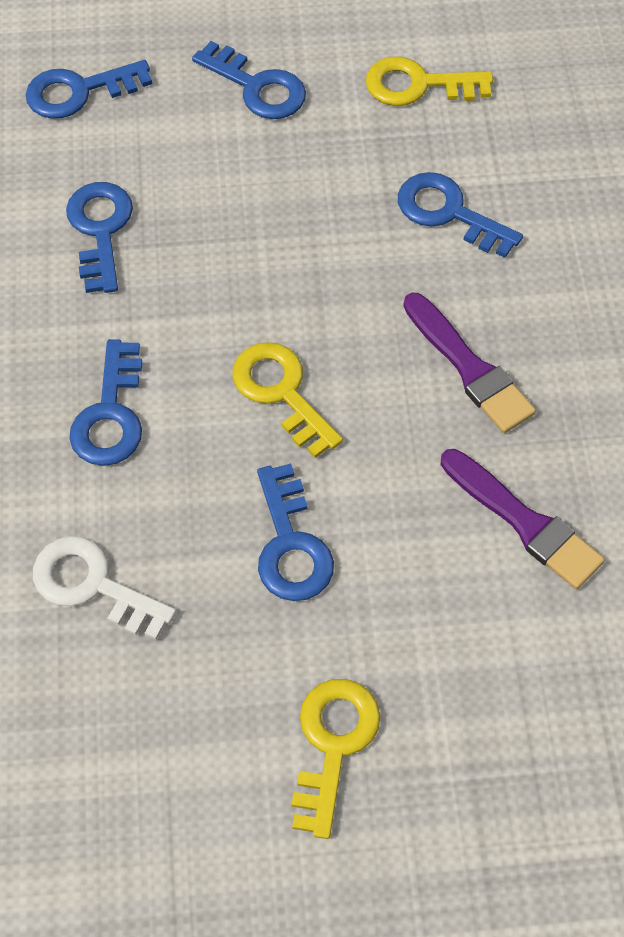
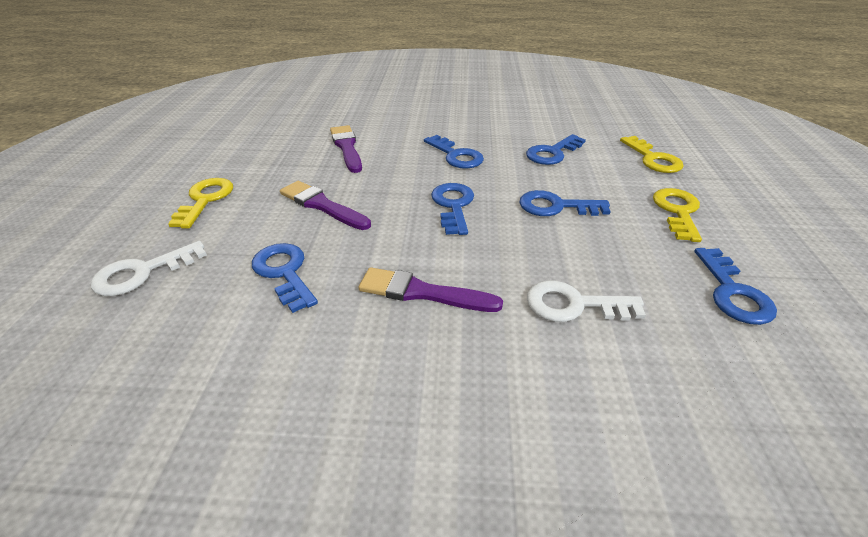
purple brush: [403,293,536,433] [441,449,605,589] = 2 -> [280,181,371,230] [330,125,362,173] [358,267,503,312] = 3
white key: [33,536,176,640] = 1 -> [91,241,207,296] [527,281,646,322] = 2

